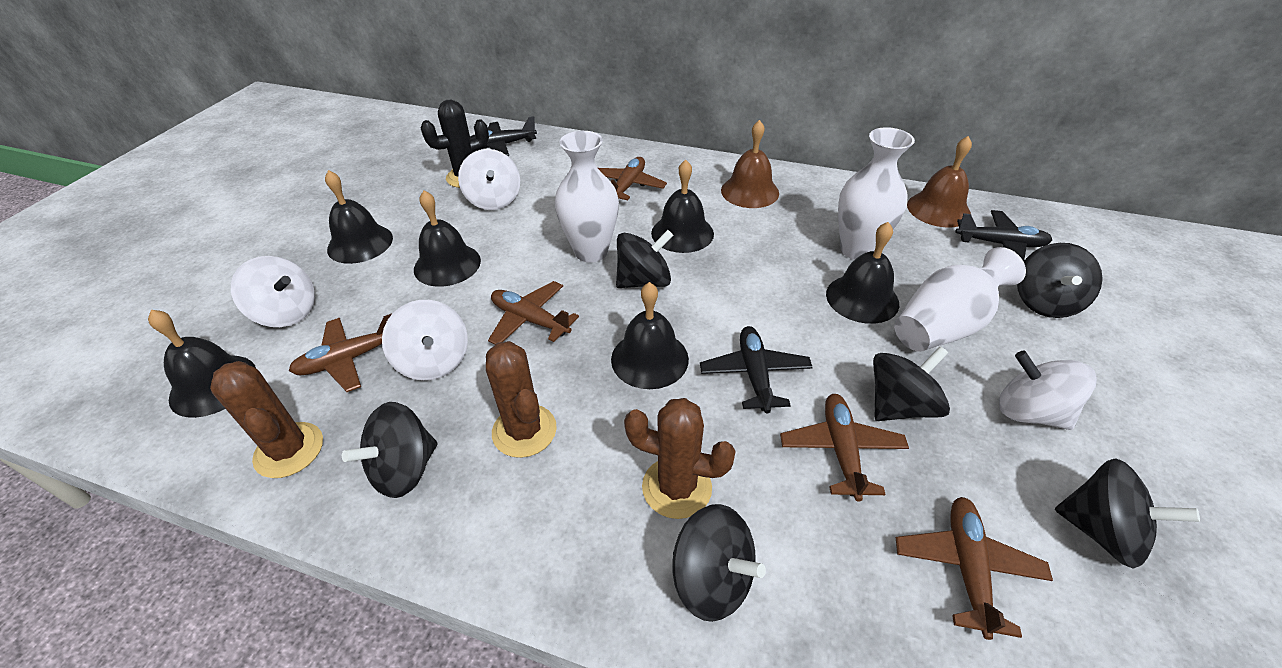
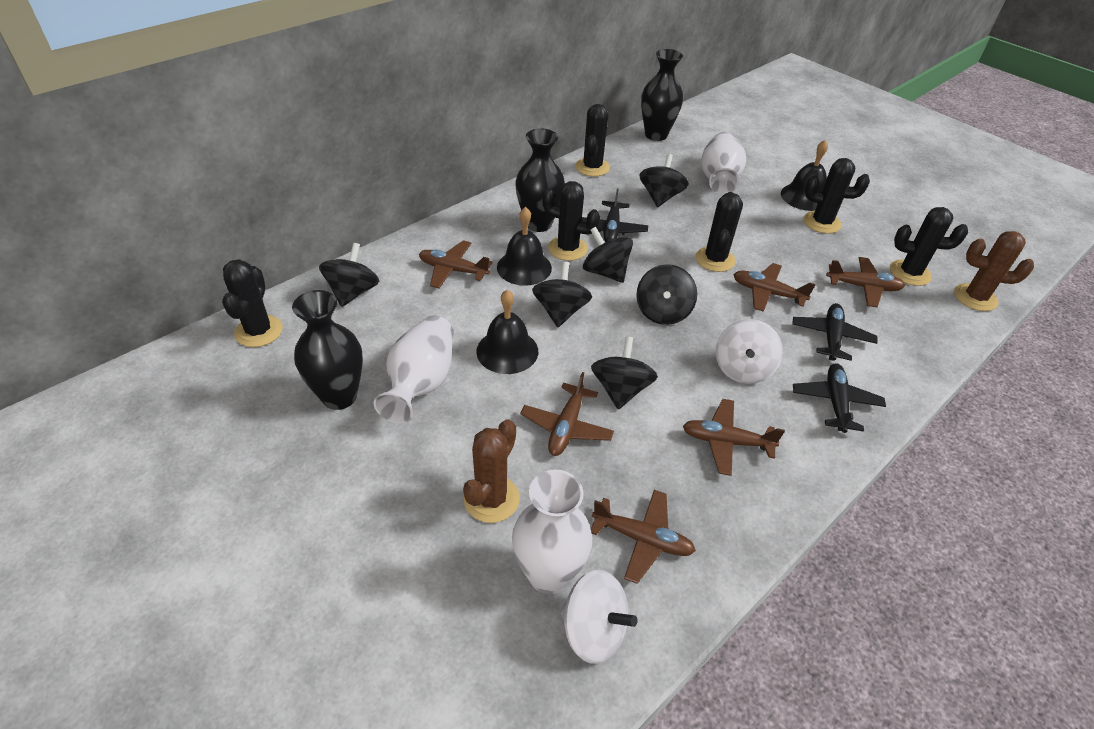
black bell: [148,310,256,418] [325,170,393,264] [414,190,481,287] [611,282,689,389] [651,159,714,253] [826,222,899,324] = 6 -> [476,290,538,374] [497,207,552,286] [781,140,828,211] = 3
black cactus: [421,100,489,188] = 1 -> [222,259,283,347] [542,181,600,261] [575,104,610,177] [696,192,743,272] [803,158,870,234] [890,207,968,286] = 6
black vase: none = 0 -> [292,290,363,410] [515,128,565,232] [641,49,683,141] = 3
brown bell: [721,120,779,208] [907,136,972,228] = 2 -> none = 0
brown cactus: [210,361,323,478] [486,341,557,458] [624,398,736,519] = 3 -> [463,419,520,523] [954,231,1034,311] = 2
brown plane: [289,313,392,392] [488,281,579,344] [598,157,667,200] [780,394,909,502] [896,497,1053,640] = 5 -> [419,240,492,289] [520,372,614,456] [591,490,696,584] [683,399,785,476] [733,263,816,312] [826,257,905,307] = 6
white spinning top: [231,256,315,327] [382,300,468,381] [458,149,520,210] [999,351,1097,430] = 4 -> [561,570,638,664] [716,319,783,384] = 2

